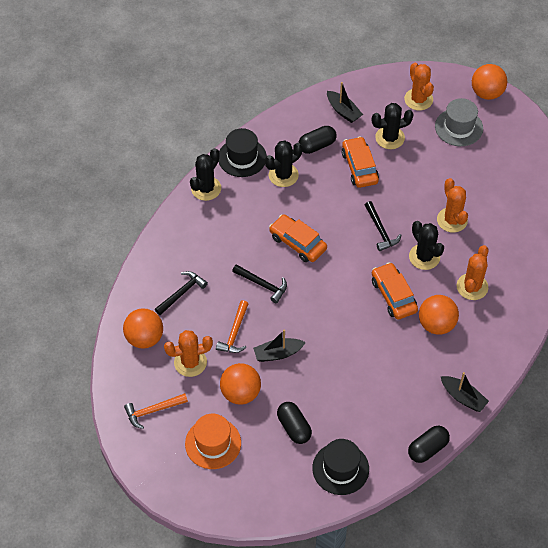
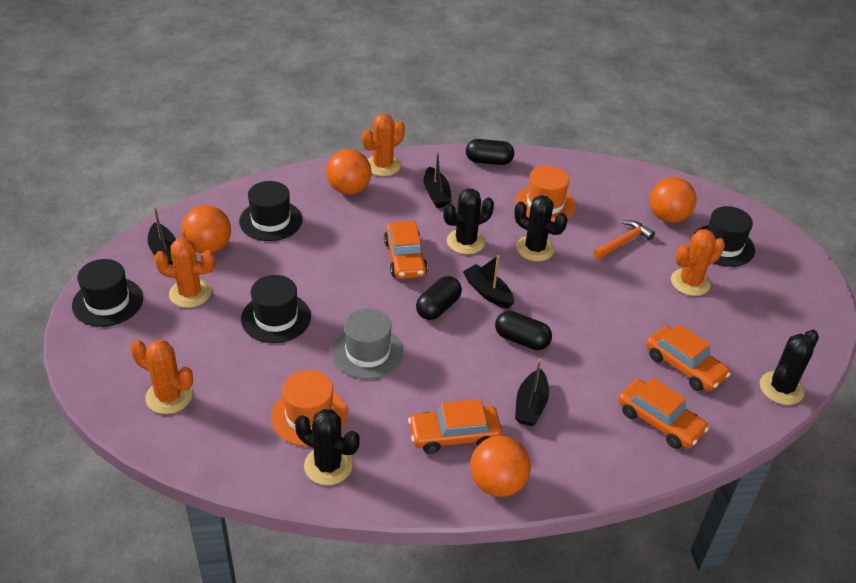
black boat: [253,330,306,362] [327,82,363,123] [440,372,489,412] = 3 -> [148,206,176,265] [424,150,452,208] [463,255,514,309] [515,358,549,426] = 4
black hammer: [155,271,208,315] [232,264,287,303] [365,201,401,251] = 3 -> none = 0
black hat: [219,128,267,177] [312,439,369,495] = 2 -> [72,259,143,327] [239,181,303,241] [241,275,311,343] [693,206,755,267] = 4
orange car: [269,214,327,262] [342,136,379,188] [372,262,418,319] = 3 -> [384,221,428,279] [408,399,502,454] [618,377,709,449] [646,324,731,391] = 4
orange hammer: [124,393,188,429] [216,300,248,353] = 2 -> [594,220,655,259] = 1
orange hat: [185,414,241,469] = 1 -> [271,370,348,446] [515,166,576,222] = 2

